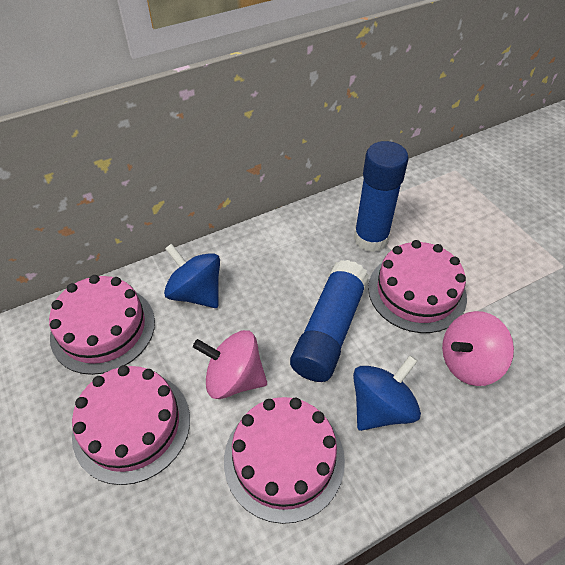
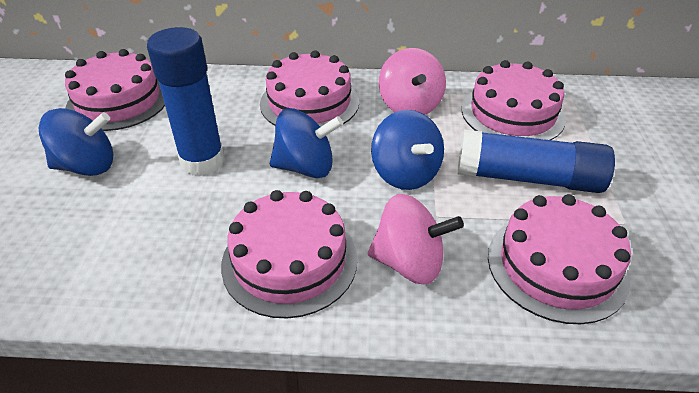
blue spinning top: [164,244,220,308] [353,355,421,431] = 2 -> [39,108,113,176] [270,108,343,178] [371,110,444,190] = 3
pink cake: [49,275,155,375] [72,365,190,485] [224,397,345,524] [368,240,467,333] = 4 -> [65,49,165,131] [221,190,357,319] [260,50,359,127] [462,60,566,140] [488,194,631,324] = 5

